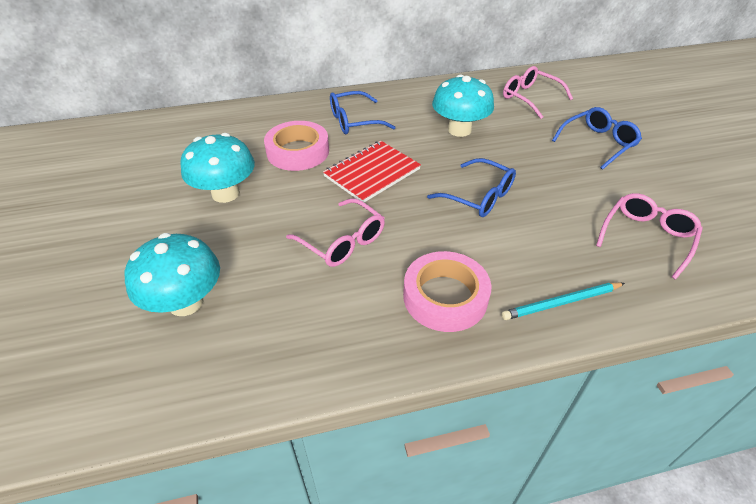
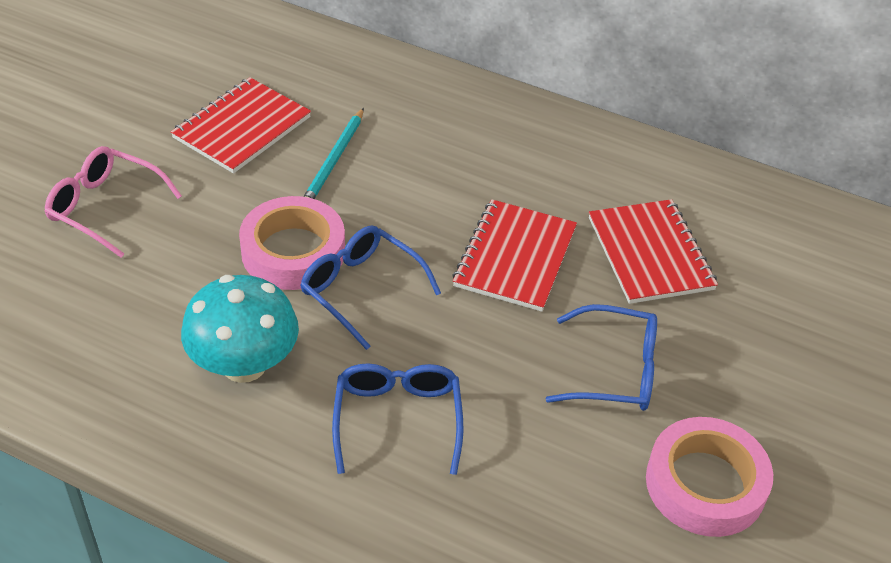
pink glasses: [286,198,385,267] [503,66,573,119] [596,193,703,280] = 3 -> [44,146,182,258] = 1
red notebook: [323,141,421,202] = 1 -> [171,77,311,174] [452,199,577,312] [589,199,718,304] = 3
turquoise mushroom: [124,233,220,316] [180,133,255,203] [432,75,494,137] = 3 -> [181,275,299,383] = 1

